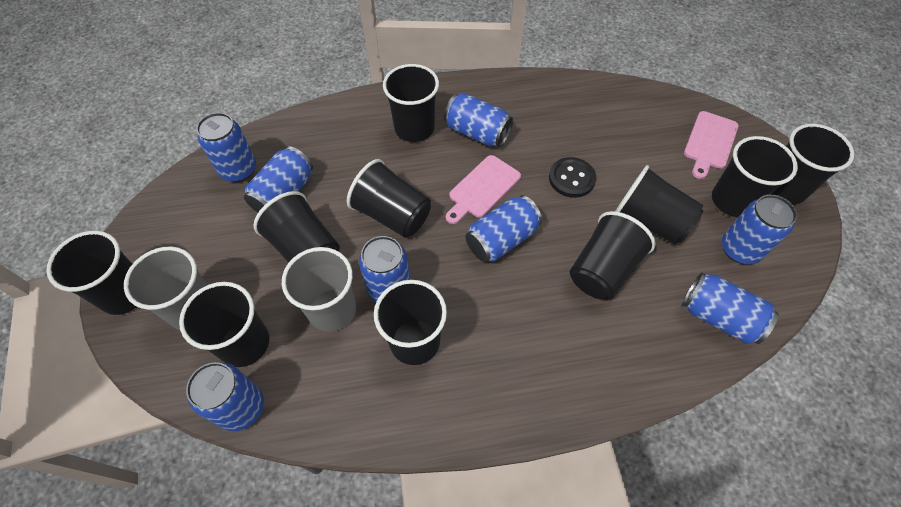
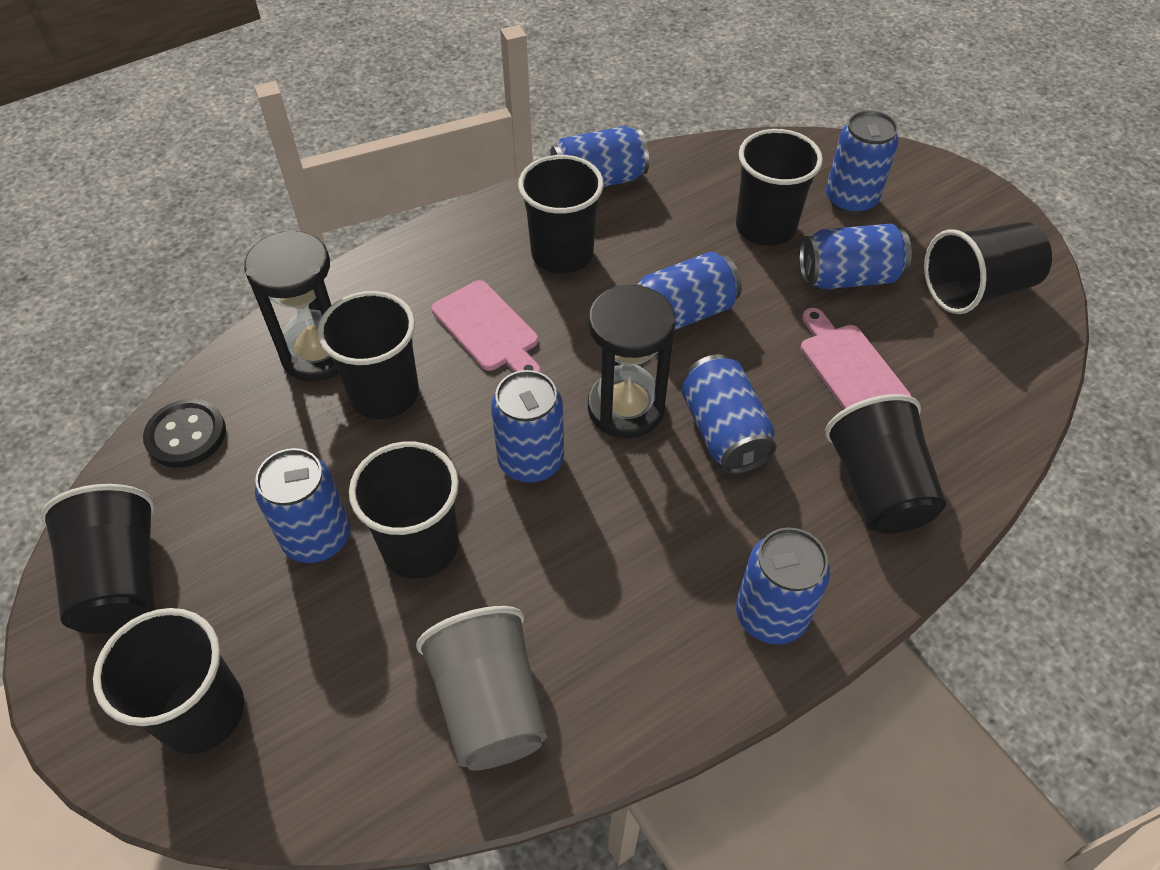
black cup: [46,231,137,315] [179,282,269,367] [253,191,340,263] [347,159,431,238] [374,280,447,365] [383,64,439,142] [570,211,656,300] [615,165,703,245] [712,136,798,217] [771,124,854,204] = 10 -> [41,484,155,634] [93,608,244,754] [317,291,419,419] [349,441,459,579] [518,155,604,273] [736,129,823,246] [825,394,946,534] [924,222,1052,314] = 8
black hourglass: none = 0 -> [244,230,339,382] [588,285,675,438] = 2
grey cup: [124,246,208,330] [282,247,357,332] = 2 -> [416,606,547,771] = 1

